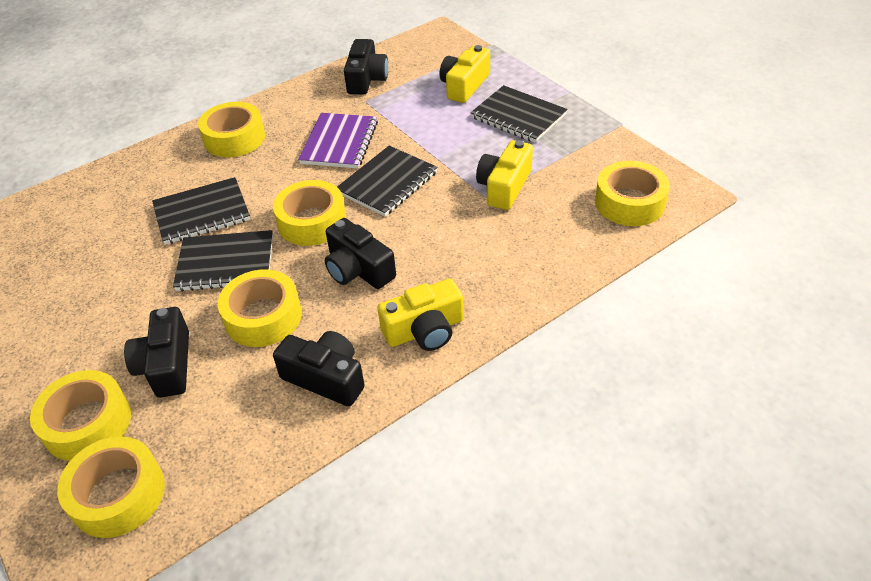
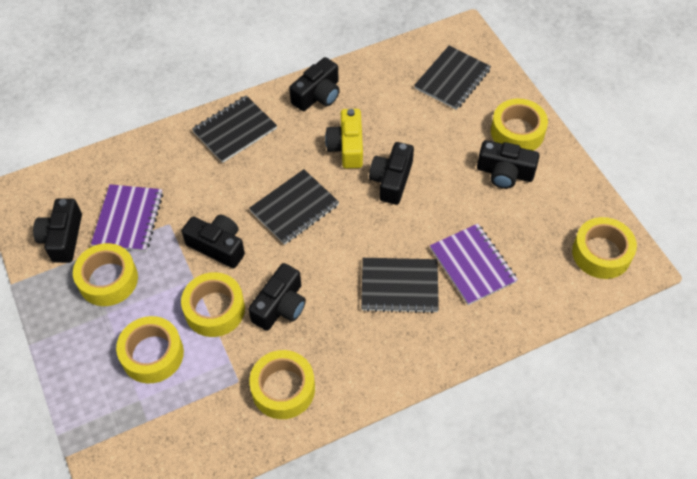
black camera: [124,307,189,398] [273,331,365,406] [325,218,396,289] [344,39,388,94] = 4 -> [33,198,82,263] [182,215,245,268] [248,263,306,331] [289,57,340,111] [369,142,414,205] [477,140,540,189] = 6
purple notebook: [298,113,378,168] = 1 -> [91,184,163,252] [430,223,518,305] = 2
yellow camera: [377,279,464,351] [440,45,490,103] [476,140,533,210] = 3 -> [325,109,363,168] = 1

